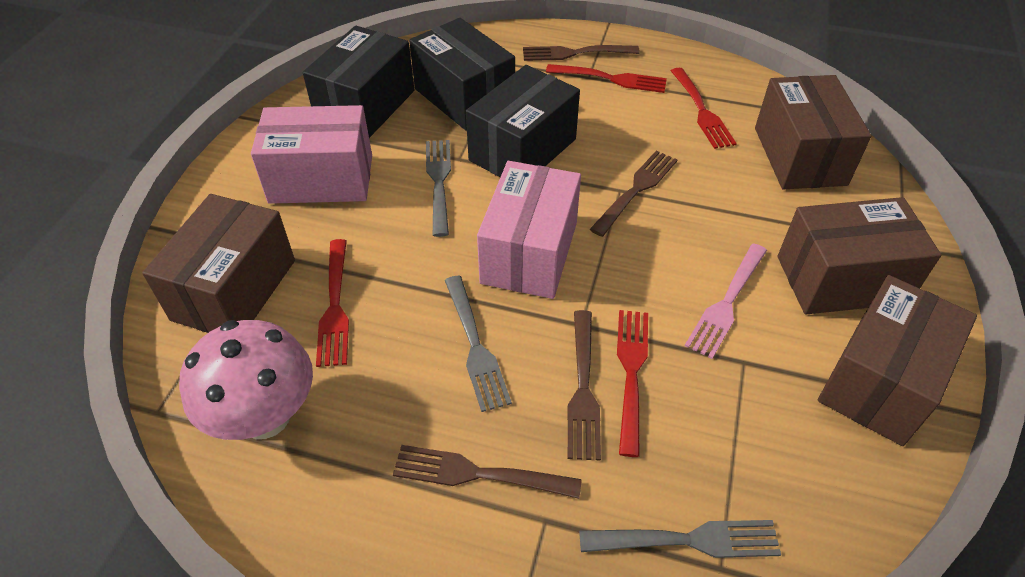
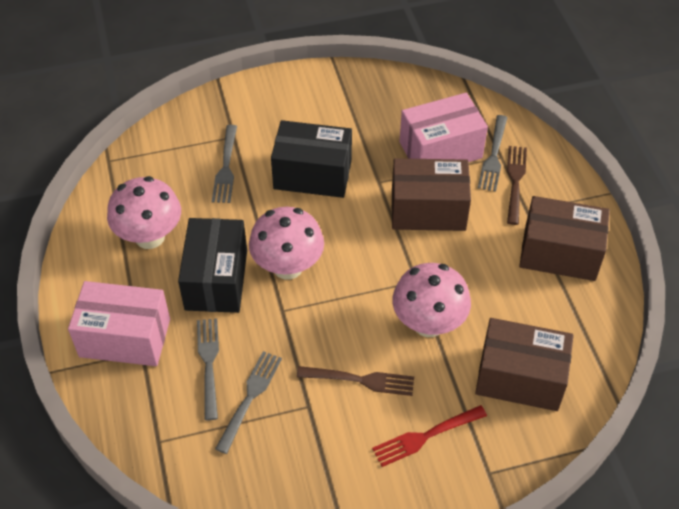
black box: [303,26,414,138] [409,18,515,131] [466,65,580,177] = 3 -> [178,218,247,313] [271,120,352,198] = 2
brown box: [142,194,295,333] [755,75,871,189] [778,197,941,314] [818,275,977,446] = 4 -> [392,158,471,231] [475,318,574,411] [519,196,610,281] = 3
brown fork: [393,445,582,499] [523,45,640,61] [568,310,601,461] [590,150,677,237] = 4 -> [297,366,414,396] [507,146,527,225] = 2
grey fork: [426,140,451,237] [445,276,512,412] [579,520,781,558] = 3 -> [197,318,219,420] [212,125,237,203] [215,351,282,454] [478,115,508,192] = 4
pink fork: [685,243,767,359] = 1 -> none = 0
pink mushroom: [179,320,313,440] = 1 -> [107,176,181,249] [249,207,324,280] [393,263,471,337] = 3
red fork: [316,239,349,367] [546,64,667,93] [617,310,648,457] [671,68,737,149] = 4 -> [372,405,487,467] = 1

